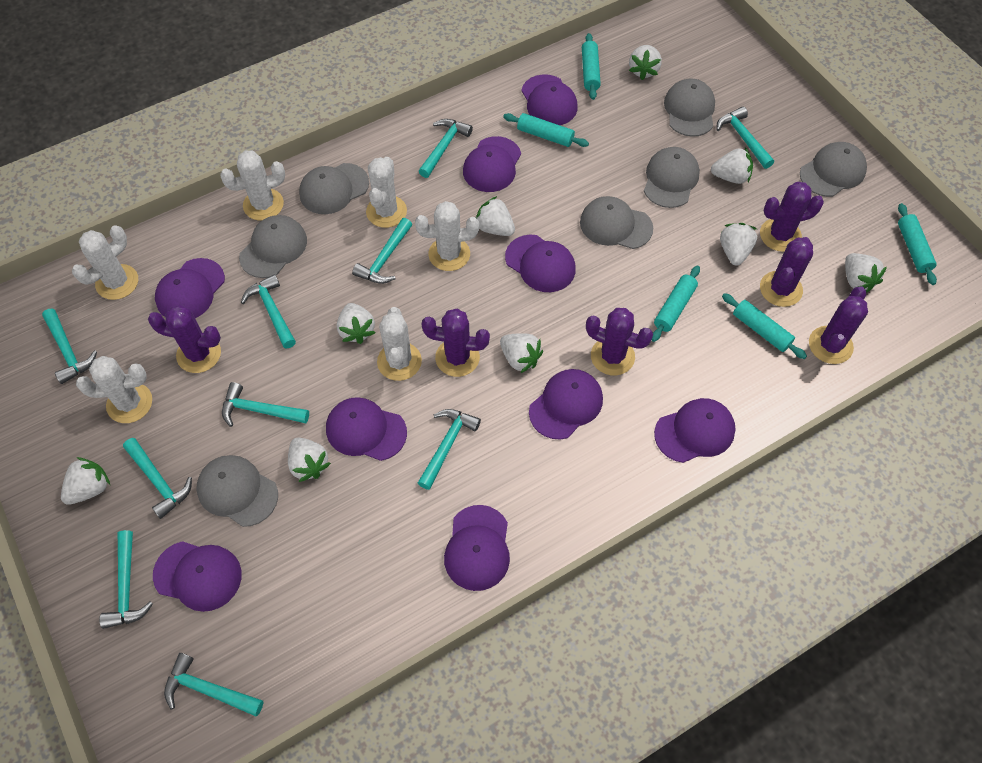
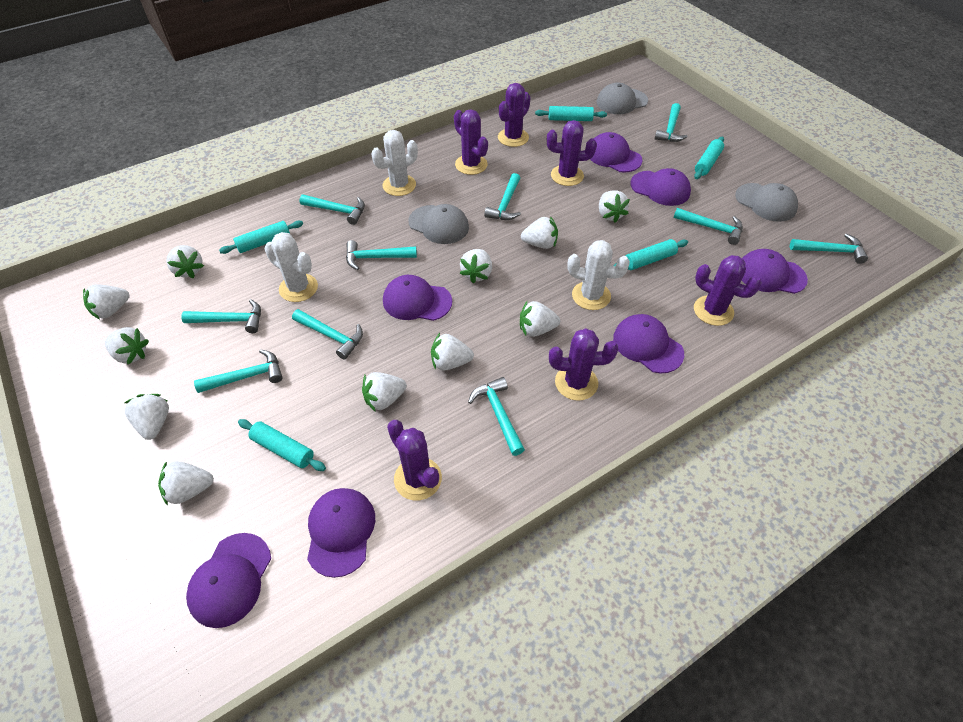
grey cap: [196,455,278,527] [239,215,307,278] [299,163,369,214] [580,196,653,249] [644,147,700,208] [664,78,715,137] [800,142,867,197] = 7 -> [408,204,469,244] [596,83,648,114] [735,183,798,222] = 3
purple cap: [153,541,242,612] [155,258,225,318] [326,397,407,461] [444,505,510,591] [463,136,521,192] [505,235,576,292] [521,74,578,125] [529,369,603,440] [654,398,736,463] = 9 -> [186,533,271,628] [307,488,375,578] [383,275,452,321] [590,132,642,172] [613,314,684,373] [630,168,691,206] [742,249,808,294] = 7
white cactus: [72,225,138,300] [76,356,152,423] [220,151,285,221] [366,157,407,228] [377,307,422,381] [415,201,479,271] = 6 -> [265,232,318,302] [372,130,418,196] [567,240,630,310] = 3
white strawberry: [61,457,110,505] [288,438,331,482] [337,303,375,344] [476,196,515,236] [500,333,543,373] [629,45,662,80] [711,148,753,184] [720,223,757,266] [845,253,887,293] = 9 -> [83,284,130,319] [105,327,149,364] [124,394,169,440] [158,461,214,506] [166,245,204,278] [362,372,407,412] [431,333,474,371] [460,249,492,283] [520,301,560,337] [521,216,558,249] [599,191,630,223] = 11

